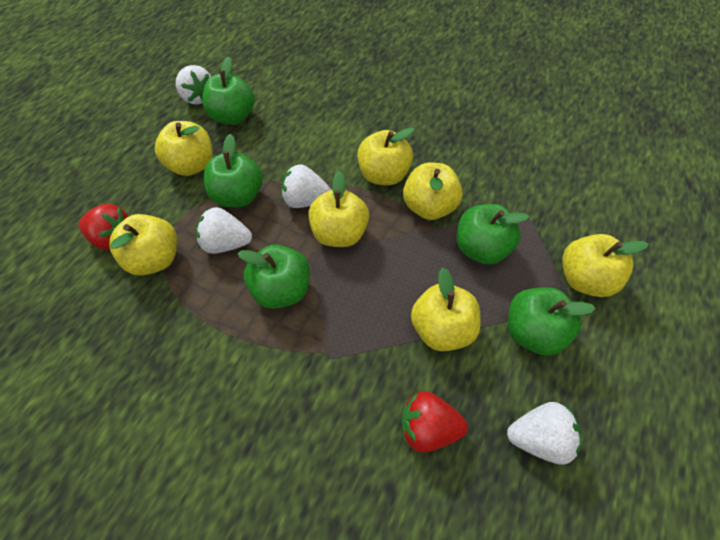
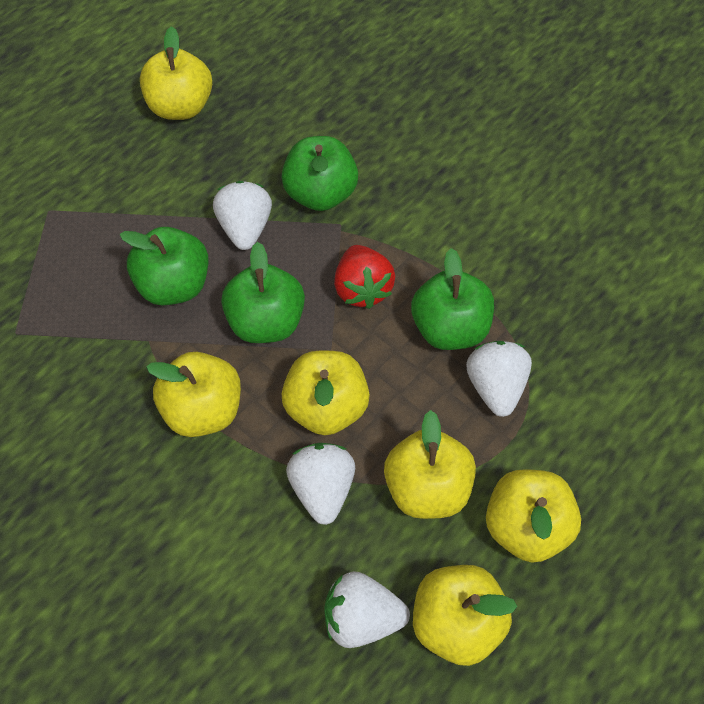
green apple: [202,56,255,125] [204,134,263,208] [237,245,310,309] [457,204,529,265] [508,287,596,356] = 5 -> [120,227,208,305] [221,242,305,343] [282,136,358,211] [411,248,494,350] = 4
red strawberry: [78,204,129,250] [401,391,468,452] = 2 -> [334,245,395,309] = 1
yellow apple: [109,214,177,276] [155,121,213,176] [308,171,369,247] [357,127,415,185] [403,162,463,220] [411,268,481,351] [562,234,649,297] = 7 -> [140,26,212,120] [146,352,241,437] [281,351,370,435] [384,410,476,519] [413,565,518,666] [486,469,581,563] = 6

